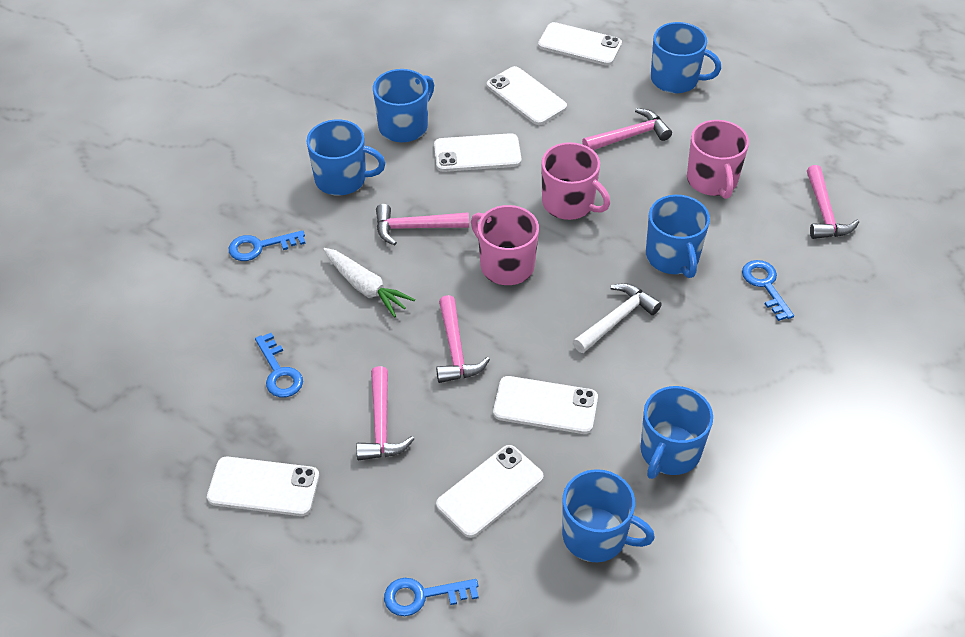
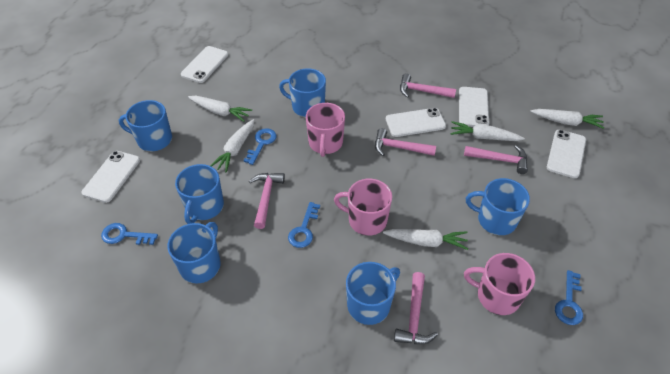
white carrot: [323,248,415,318] = 1 -> [188,96,252,122] [210,119,254,172] [383,229,468,250] [450,121,525,141] [530,109,605,129] = 5
white hammer: [573,283,662,353] = 1 -> none = 0
white phone: [207,457,319,516] [434,133,522,172] [436,445,544,538] [487,66,567,125] [493,376,598,434] [538,22,622,66] = 6 -> [82,151,140,203] [181,46,228,83] [386,108,446,137] [459,87,489,127] [547,130,586,178] = 5

